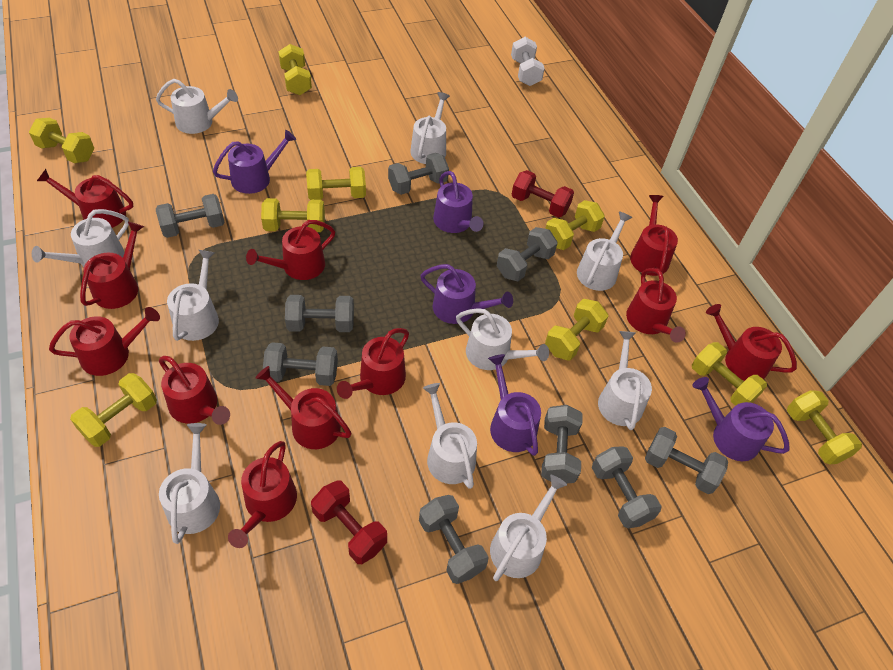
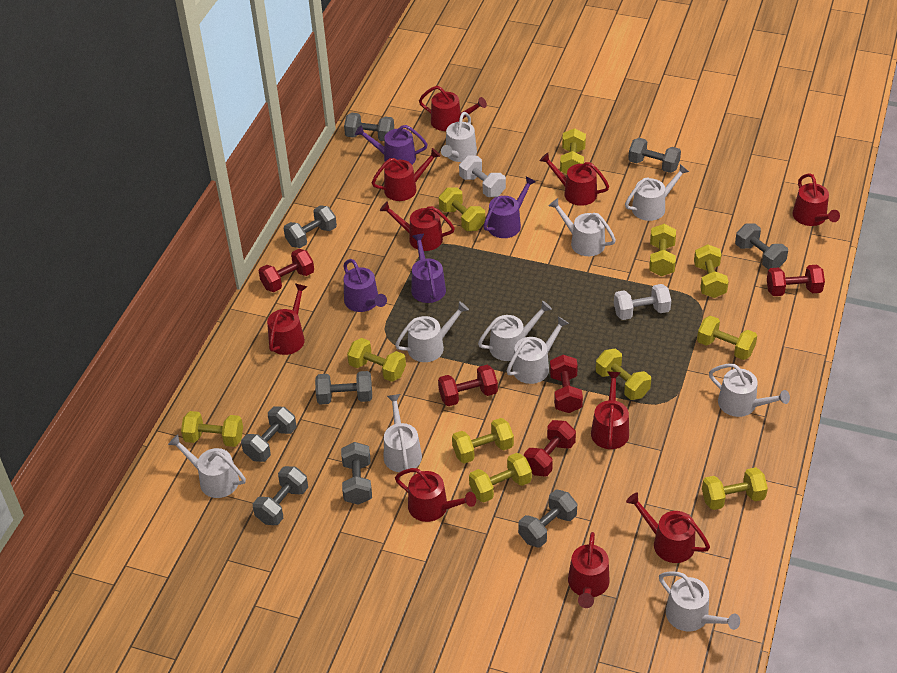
purple watering can: [213,130,296,194] [420,264,513,324] [433,171,483,233] [488,354,541,456] [692,377,789,461] = 5 -> [343,259,387,312] [355,125,428,165] [411,234,446,303] [483,176,536,238] = 4
red dumbbell: [311,481,387,564] [512,170,574,218] = 2 -> [259,249,314,292] [438,365,498,406] [524,420,576,476] [550,355,583,413] [767,265,825,296] = 5
red watering can: [37,169,133,228] [49,307,160,376] [80,222,144,309] [159,356,230,425] [228,441,297,548] [246,220,335,280] [256,366,352,449] [337,328,409,399] [626,268,686,343] [630,195,678,276] [706,304,797,381] = 11 -> [267,283,307,355] [372,148,441,201] [380,201,455,251] [395,468,476,522] [419,86,487,131] [540,153,609,206] [568,532,610,608] [591,372,629,449] [626,493,710,563] [792,173,840,226] = 10
white dumbbell: [511,37,545,86] = 1 -> [459,155,506,197] [614,284,671,320] = 2
yellow dumbbell: [29,118,94,163] [70,373,157,447] [261,198,325,232] [278,44,312,95] [306,167,366,200] [545,200,605,250] [545,299,608,361] [692,342,767,406] [787,390,862,465] = 9 -> [181,411,243,447] [347,338,406,382] [439,187,485,231] [452,418,514,464] [469,453,532,502] [560,128,586,174] [596,349,651,400] [649,224,676,276] [694,244,729,298] [697,316,757,360] [702,467,768,510] = 11

